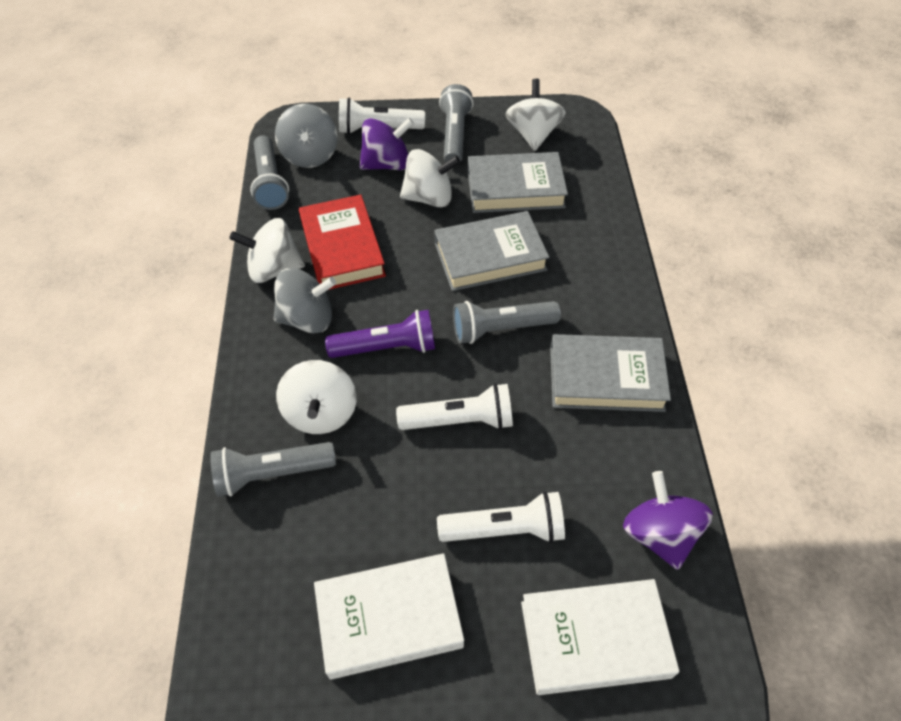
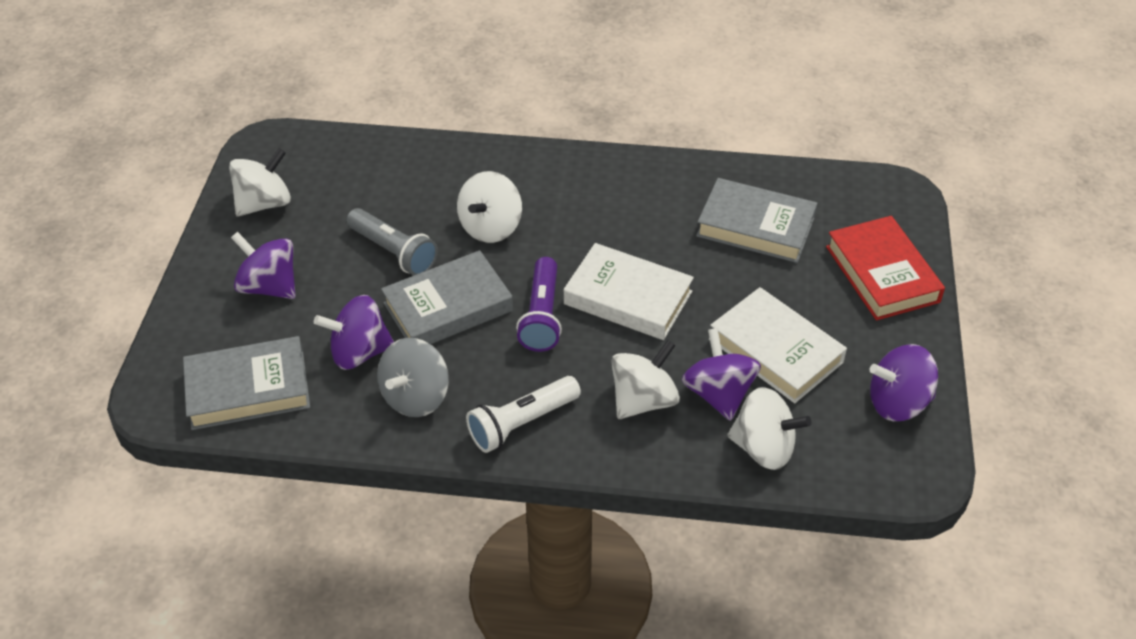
grey flashlight: [210,442,336,497] [250,136,289,210] [439,84,473,162] [453,301,561,344] = 4 -> [347,208,438,275] = 1
grey spinning top: [274,268,336,333] [275,104,337,168] = 2 -> [377,338,449,417] = 1
purple spinning top: [359,118,414,170] [623,471,713,570] = 2 -> [231,232,296,299] [314,295,394,370] [682,328,761,421] [870,344,938,421] = 4
white flashlight: [339,98,425,134] [396,383,513,430] [437,491,565,543] = 3 -> [466,376,581,453] = 1

